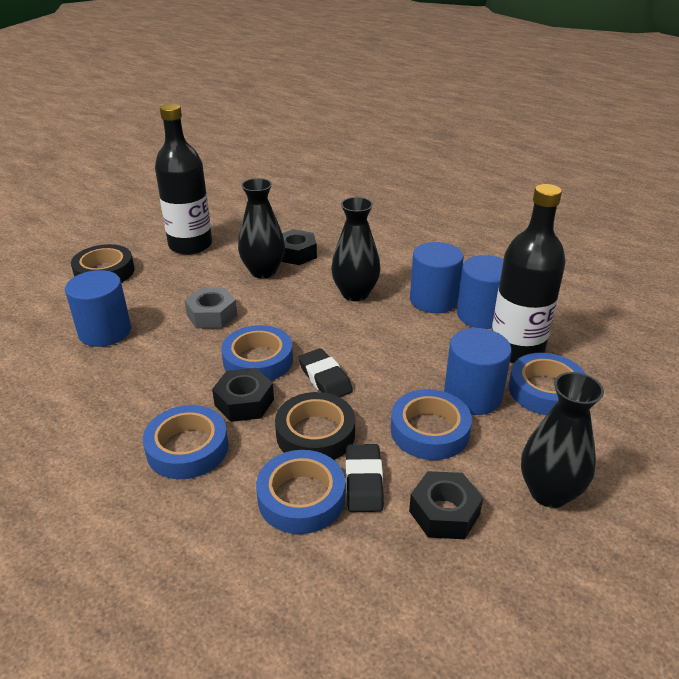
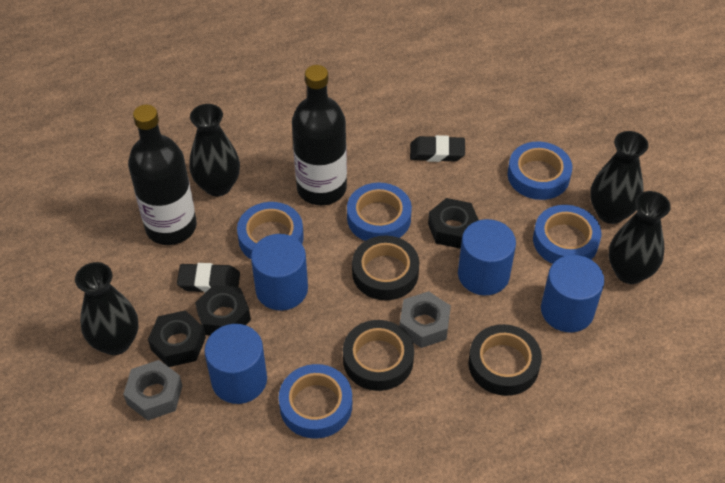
black tape: [71,244,134,283] [275,392,355,460] = 2 -> [343,320,414,391] [352,235,419,300] [468,324,542,396] = 3
black vase: [238,178,285,279] [331,197,380,301] [521,372,604,508] = 3 -> [75,262,138,355] [189,104,240,196] [590,131,648,224] [609,191,671,284] = 4
grey nut: [185,288,237,329] = 1 -> [123,360,182,421] [400,291,451,348] = 2

